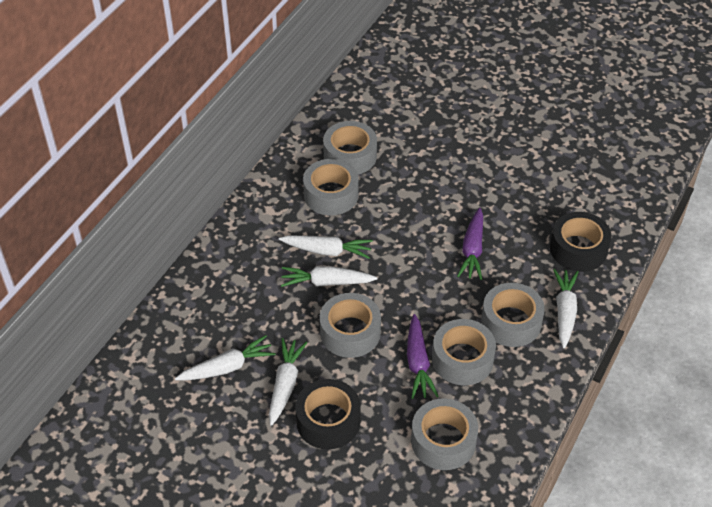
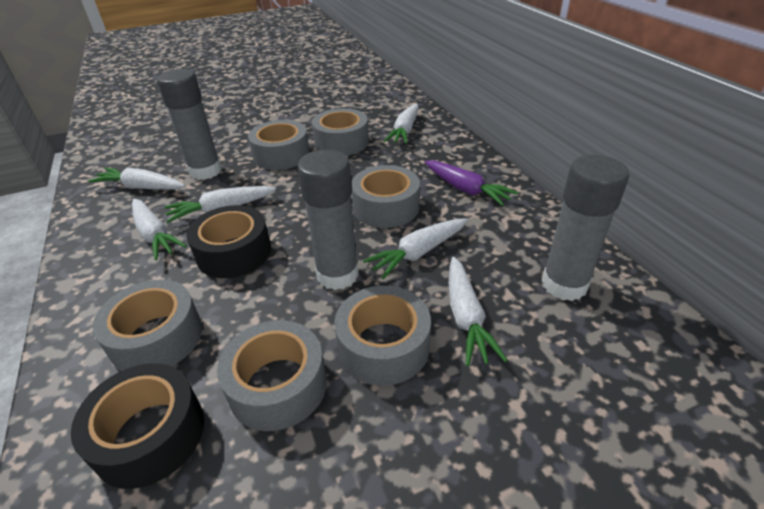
grey glue stick: none = 0 -> [157,69,222,180] [297,150,359,290] [542,155,629,301] = 3
purple carrot: [407,314,438,399] [457,208,483,280] = 2 -> [425,160,518,206] = 1
white carrot: [175,335,276,381] [269,338,308,426] [279,235,373,259] [281,266,377,287] [553,269,579,348] = 5 -> [89,168,185,190] [132,199,187,260] [164,186,276,223] [363,218,468,279] [384,104,419,144] [449,257,508,366] = 6

